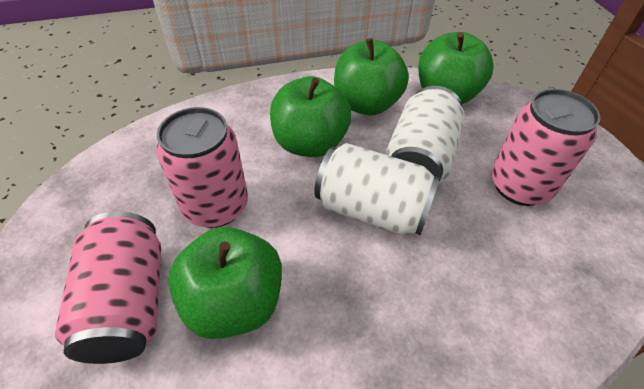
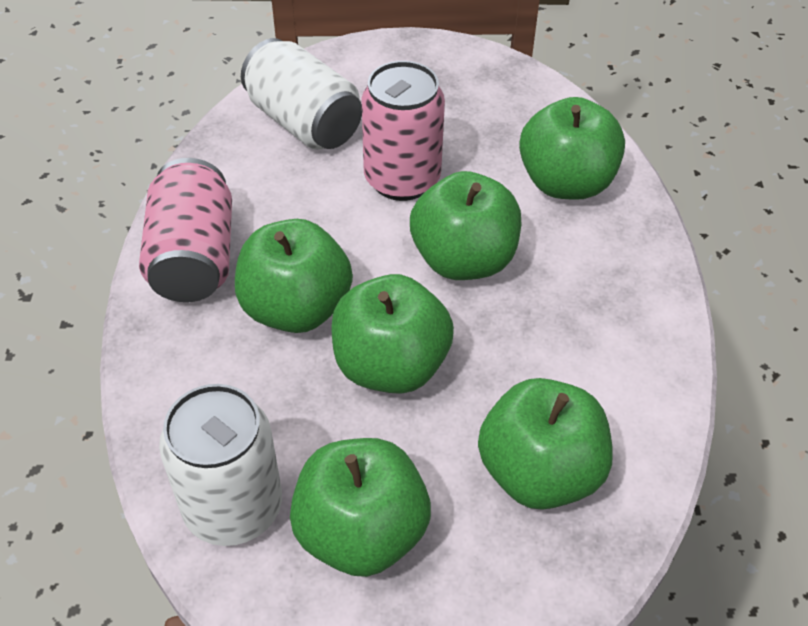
green apple: [168,227,282,339] [270,76,351,157] [334,38,409,115] [418,32,493,104] = 4 -> [235,219,353,333] [290,438,431,577] [331,274,454,394] [410,171,521,280] [478,378,613,510] [519,97,625,200] = 6
pink can: [55,211,161,364] [156,107,248,228] [491,89,600,206] = 3 -> [139,158,232,302] [361,61,445,201] = 2

